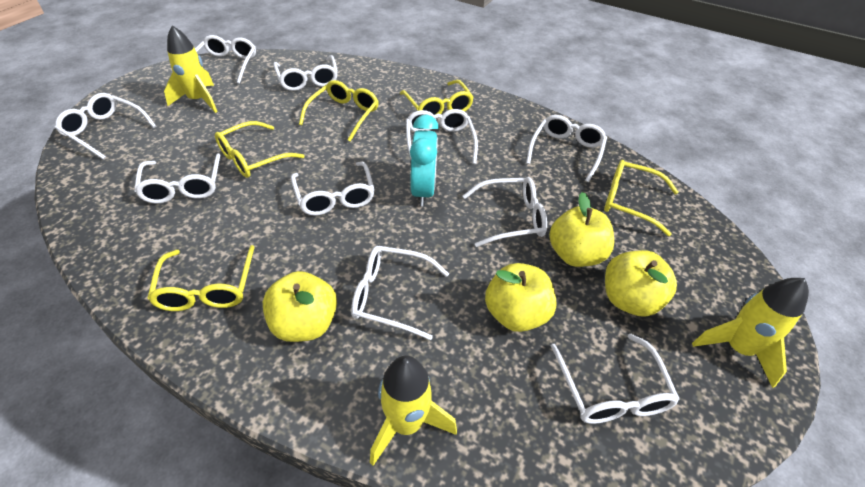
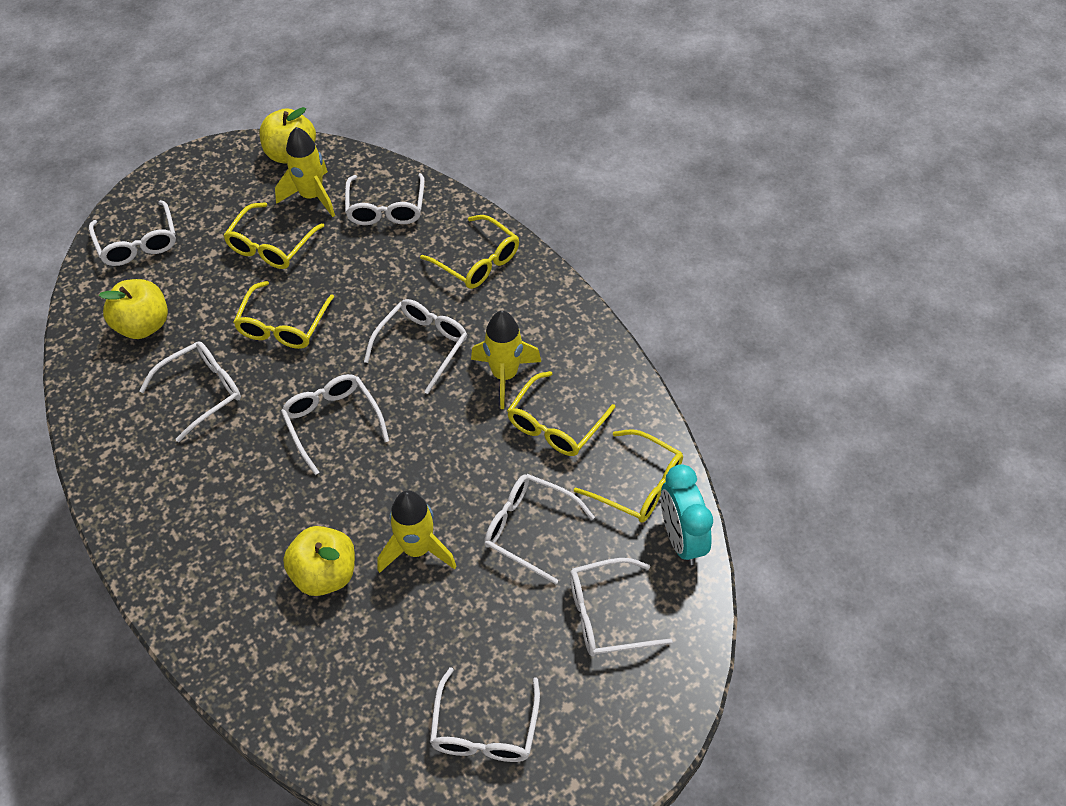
white glasses: [55,93,156,159] [134,153,221,203] [195,35,256,84] [273,55,338,91] [291,162,375,215] [351,246,449,340] [406,109,478,164] [463,177,547,247] [526,115,607,182] [551,334,680,424] = 10 -> [89,200,176,266] [139,341,241,442] [281,374,389,475] [345,173,425,225] [364,299,467,394] [430,667,540,762] [484,474,595,584] [570,558,673,656] = 8
yellow apple: [263,271,337,342] [485,263,557,332] [549,192,614,267] [605,250,677,317] = 4 -> [99,279,168,339] [259,107,316,164] [283,526,355,596] = 3

